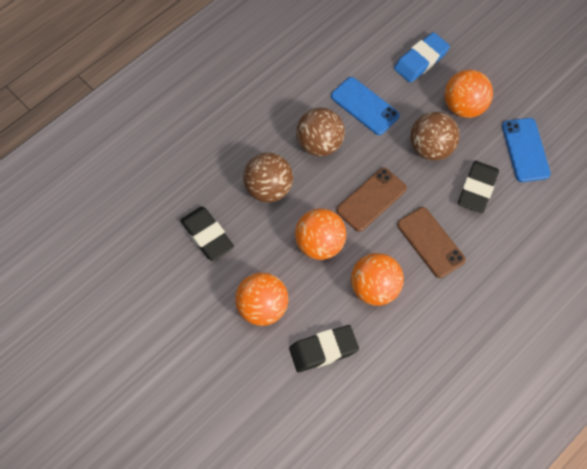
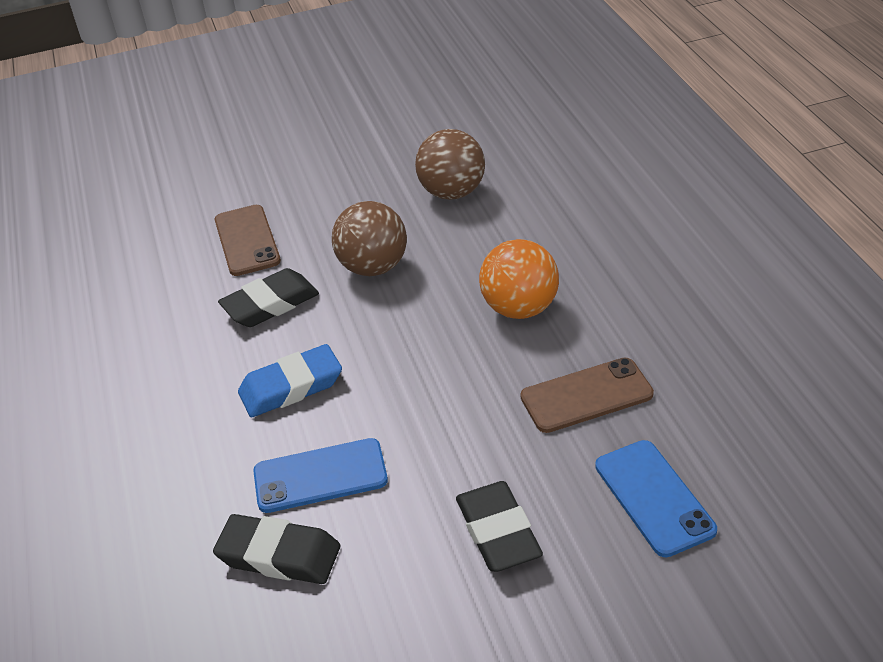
brown ball: [243,152,293,203] [296,108,345,157] [410,112,460,161] = 3 -> [332,201,407,276] [415,129,485,200] = 2
orange ball: [235,272,288,326] [295,208,346,260] [351,253,404,306] [444,70,493,118] = 4 -> [479,239,559,319] = 1

